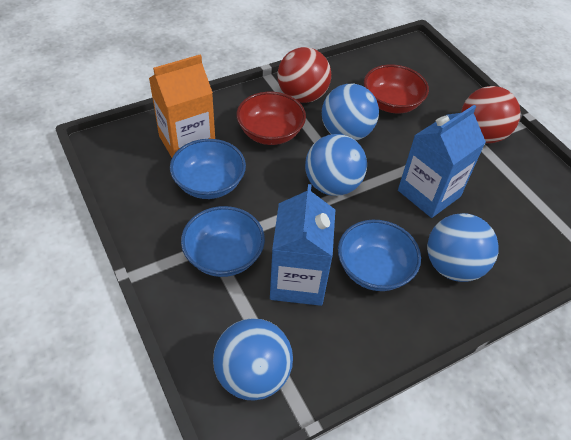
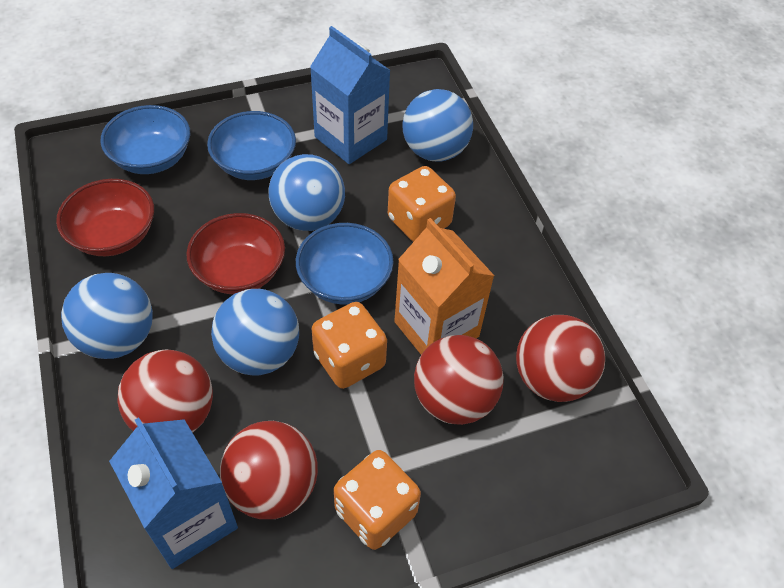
orange dice: none = 0 -> [312,302,387,389] [334,450,421,550] [388,166,456,242] = 3
red ball: [277,47,331,103] [461,86,521,143] = 2 -> [117,349,213,433] [220,421,318,519] [414,335,504,425] [516,315,605,402] = 4

